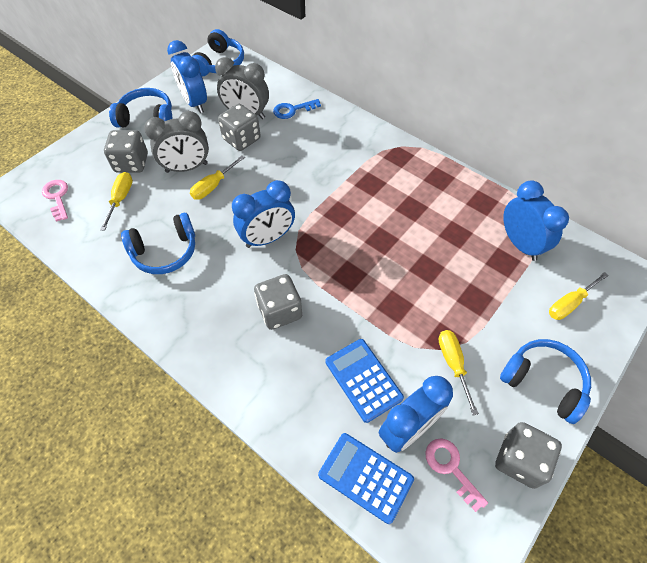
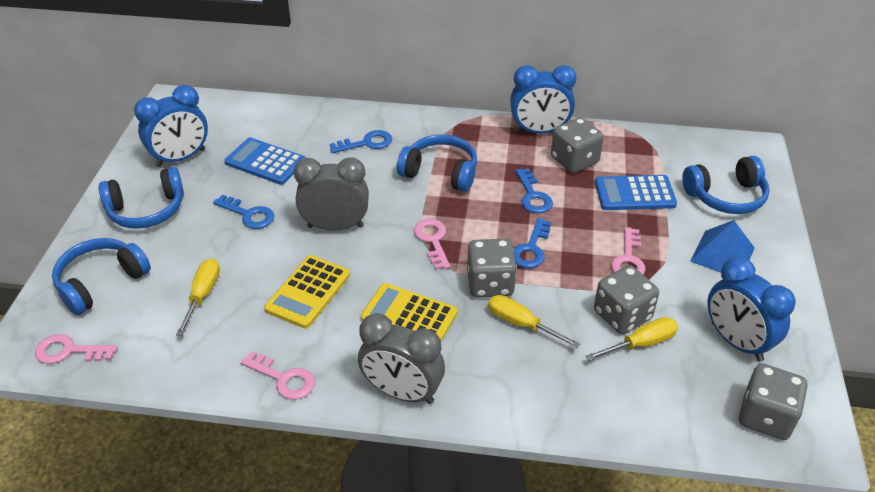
blue clock: [167,40,207,113] [232,180,295,248] [379,376,453,453] [503,180,569,261] = 4 -> [134,85,208,167] [510,65,576,134] [707,256,796,362] = 3
blue key: [273,99,321,119] = 1 -> [213,195,274,229] [330,130,392,153] [514,218,551,268] [516,168,553,213] = 4
blue pyramid: none = 0 -> [690,220,755,273] = 1
pink key: [42,180,68,222] [425,438,488,512] = 2 -> [35,334,118,364] [241,351,315,400] [414,219,450,270] [611,227,645,274] = 4
yellow calculator: none = 0 -> [264,255,350,328] [361,283,458,342] = 2
yellow screwdriver: [100,172,133,231] [190,156,245,200] [439,330,479,415] [549,272,609,320] = 4 -> [176,258,220,336] [488,295,580,348] [586,317,678,361] = 3

